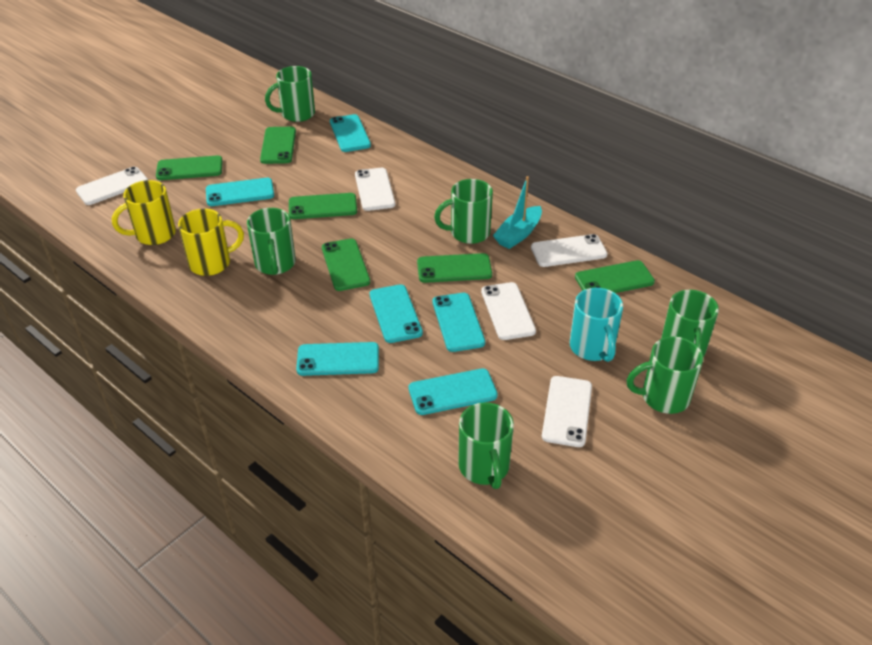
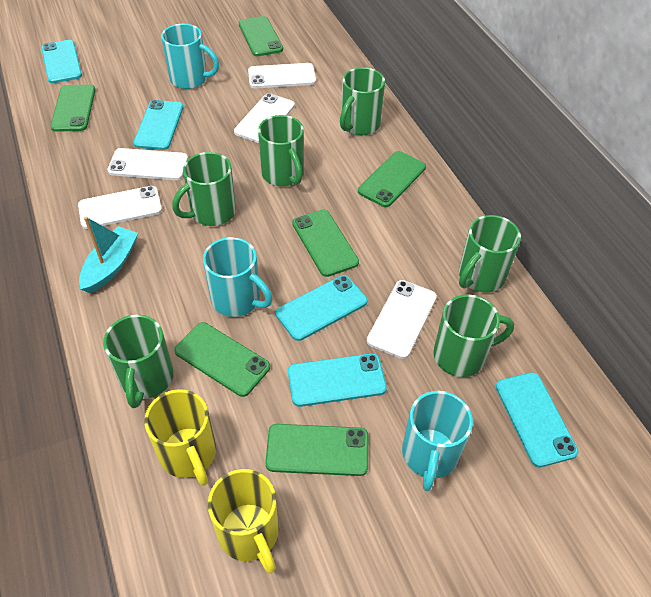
turquoise mug: [570,288,623,362] = 1 -> [161,24,219,89] [203,237,272,317] [402,391,473,491] = 3
turquoise phone: [206,178,274,206] [296,342,379,376] [330,114,371,152] [370,284,423,343] [409,368,498,415] [433,293,485,352] = 6 -> [41,40,82,83] [133,100,183,150] [276,275,367,341] [288,353,387,407] [496,372,579,467] = 5

